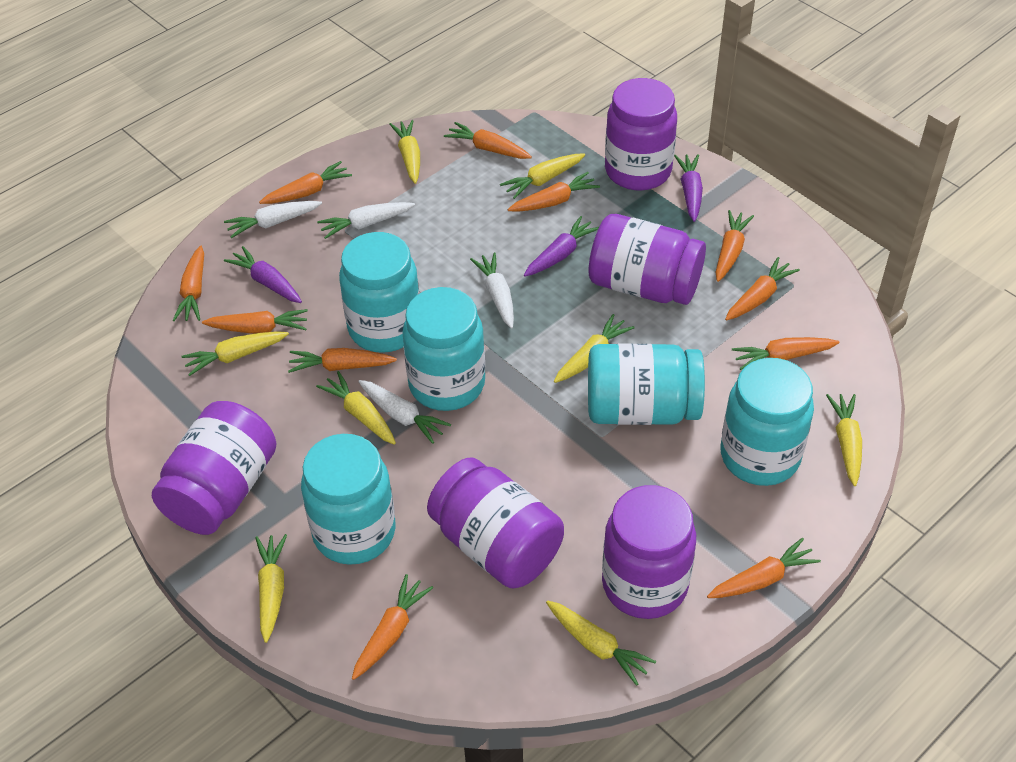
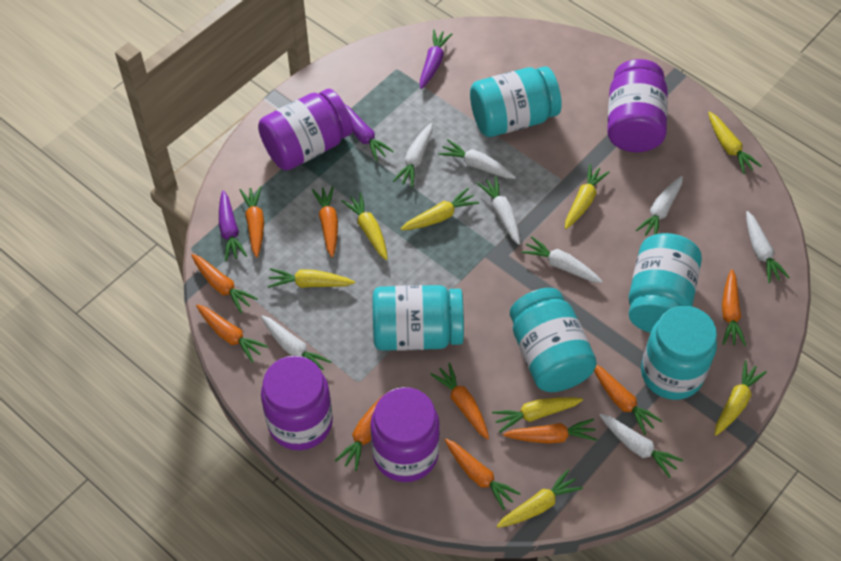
orange carrot: [173,246,204,321] [202,309,308,334] [259,161,352,204] [288,348,397,373] [352,574,433,680] [444,122,532,159] [508,172,600,212] [707,538,821,598] [715,210,754,282] [725,257,800,320] [732,337,840,370] = 11 -> [191,254,258,313] [196,304,268,363] [240,186,264,258] [312,186,338,257] [335,391,389,471] [430,363,489,440] [445,439,521,510] [503,419,597,444] [594,365,662,435] [722,269,746,346] = 10
purple jar: [152,401,276,535] [427,458,564,588] [588,214,706,305] [602,485,696,619] [605,78,677,191] = 5 -> [258,89,353,171] [261,356,333,450] [370,387,440,482] [607,59,668,152] = 4
white carrot: [224,201,322,238] [317,202,415,239] [358,380,451,444] [470,252,514,329] = 4 -> [261,315,331,370] [393,123,432,188] [438,139,516,179] [477,176,520,245] [521,236,603,283] [600,414,683,478] [636,176,683,236] [746,211,790,283] = 8

